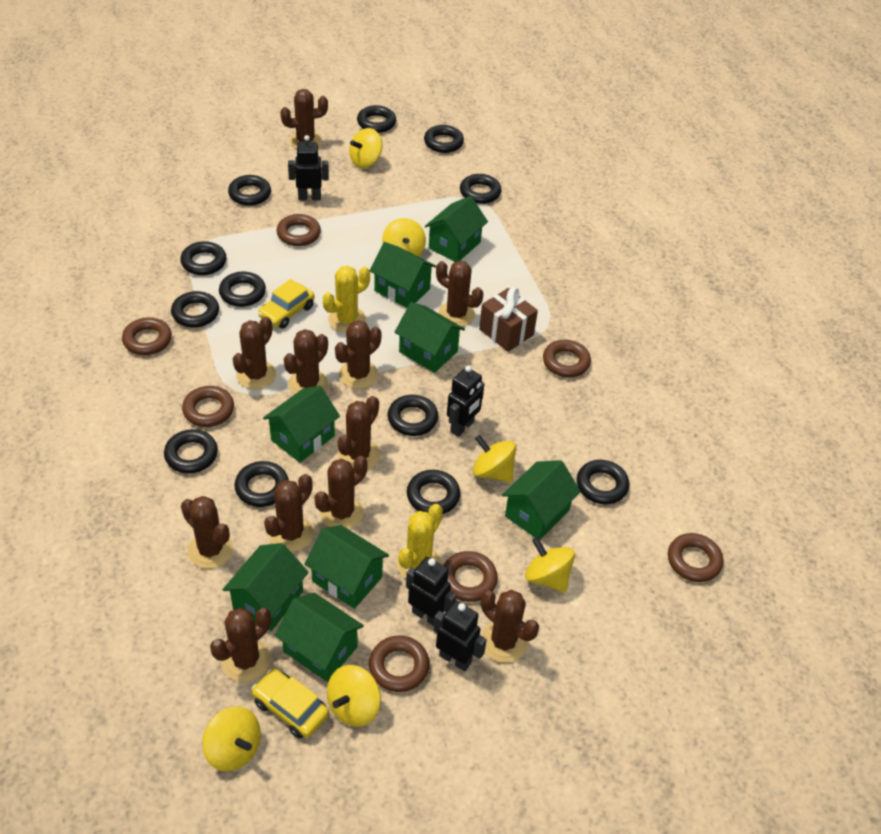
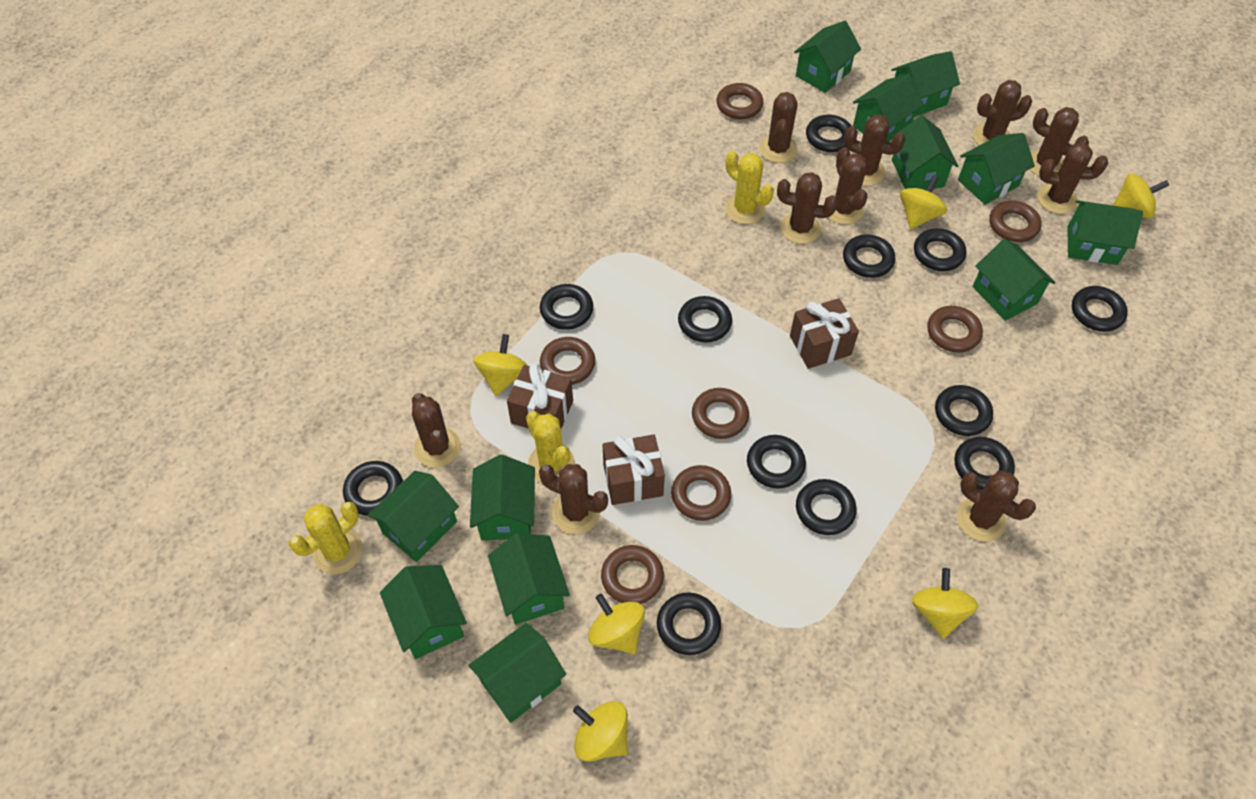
black robot: [288,135,329,200] [406,557,457,626] [433,601,487,671] [447,365,485,437] = 4 -> none = 0
brown cactus: [181,496,233,569] [210,608,271,682] [233,317,276,390] [264,474,314,552] [280,89,328,149] [284,329,328,395] [314,456,368,529] [335,320,382,389] [338,396,380,470] [436,261,483,327] [481,590,539,663] = 11 -> [412,393,460,468] [539,464,608,534] [759,92,798,163] [777,172,838,244] [828,147,868,225] [844,115,906,186] [957,471,1036,541] [973,80,1032,145] [1029,107,1089,176] [1037,142,1108,214] = 10
brown gift: [479,287,538,352] = 1 -> [507,363,573,429] [603,435,665,505] [790,298,859,369] = 3
green house: [223,543,309,631] [263,386,340,463] [275,593,364,682] [304,525,389,609] [370,242,436,308] [395,302,465,373] [425,196,488,262] [502,460,581,540] = 8 -> [368,471,459,562] [380,565,467,659] [468,623,566,723] [470,454,535,540] [488,533,570,625] [794,21,861,93] [853,74,923,142] [891,51,960,117] [892,115,958,190] [958,133,1035,205] [972,239,1056,321] [1067,200,1143,265] = 12
yellow cactus: [323,266,370,333] [396,504,443,579] = 2 -> [289,502,363,574] [526,411,575,483] [725,151,774,224] = 3
yellow car: [252,669,329,739] [258,279,315,329] = 2 -> none = 0

